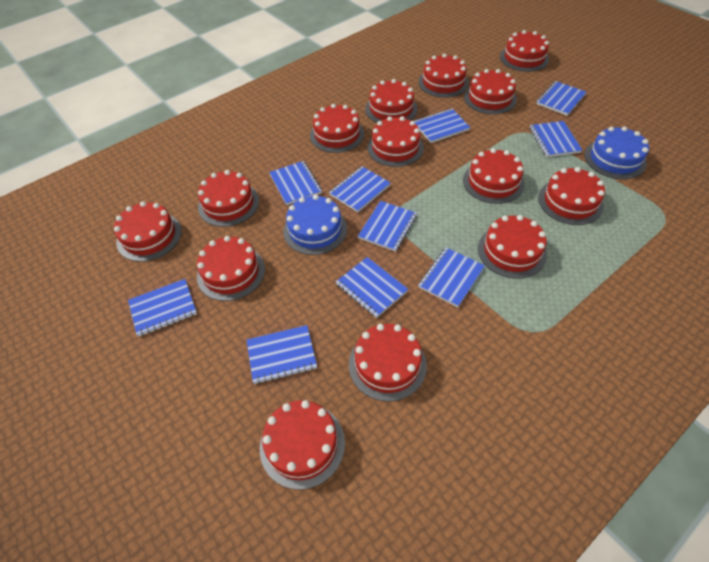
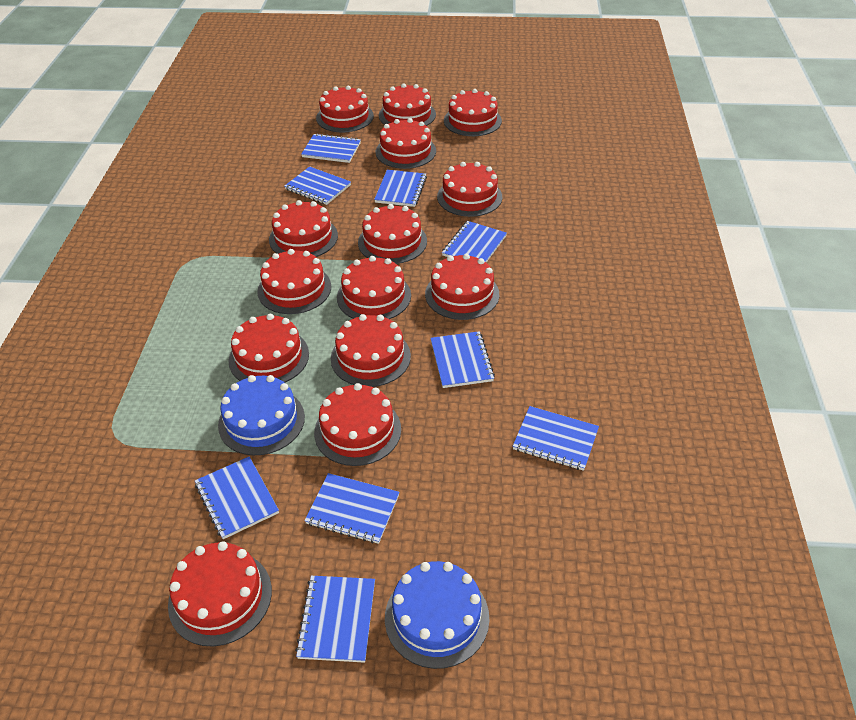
blue notebook: [128,279,197,337] [246,325,317,384] [269,161,322,205] [329,166,391,212] [336,257,408,318] [358,201,417,252] [414,109,471,143] [418,247,485,307] [530,121,582,157] [536,81,587,116] = 10 -> [195,457,279,539] [284,166,351,205] [295,576,375,663] [301,133,361,163] [304,473,399,544] [374,170,427,207] [430,331,495,388] [442,221,507,263] [513,406,599,471] = 9

